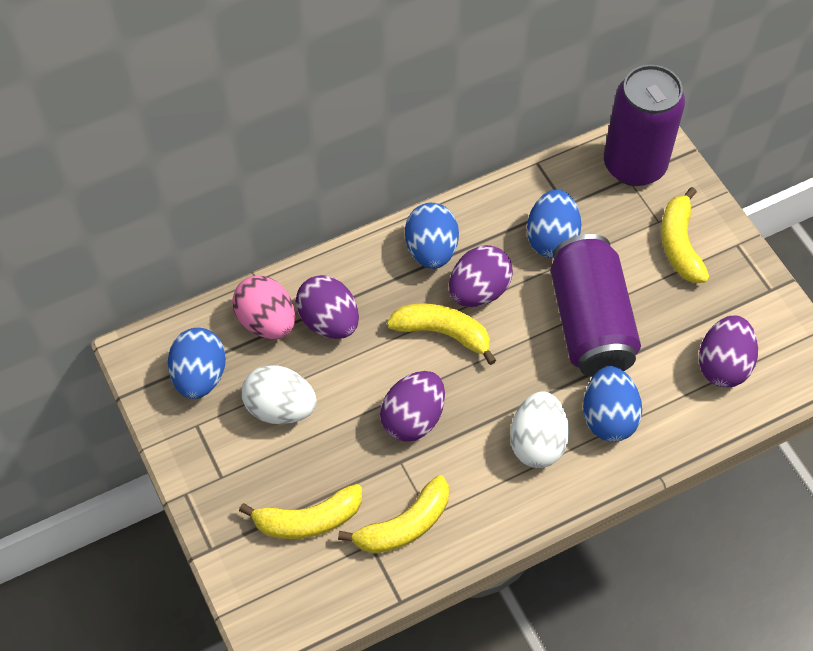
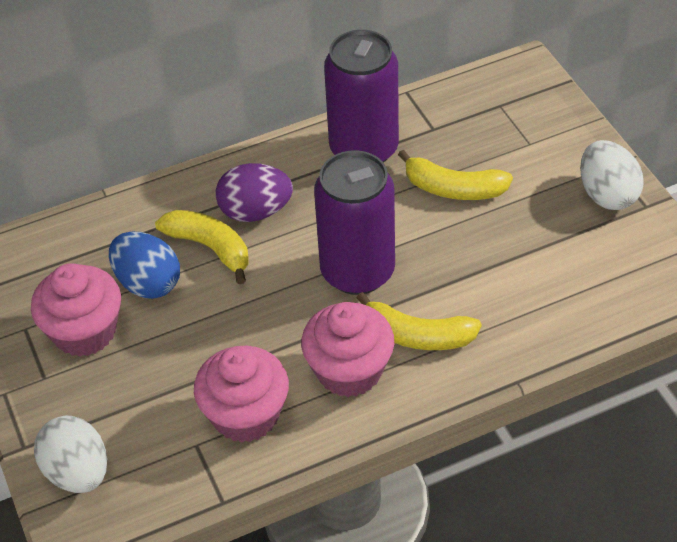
blue egg: [168,328,226,399] [405,203,459,269] [527,190,581,258] [583,366,642,442] = 4 -> [109,232,180,299] = 1
pink cupcake: none = 0 -> [31,263,121,357] [194,346,289,443] [301,302,394,397] = 3
pink egg: [232,275,295,339] = 1 -> none = 0
purple egg: [296,275,359,339] [380,371,445,442] [449,245,513,307] [699,315,758,387] = 4 -> [216,163,293,222] = 1
yellow banana: [239,484,362,539] [338,475,449,554] [387,304,497,365] [661,187,710,283] = 4 -> [155,210,249,284] [357,292,482,350] [398,150,513,200] = 3

